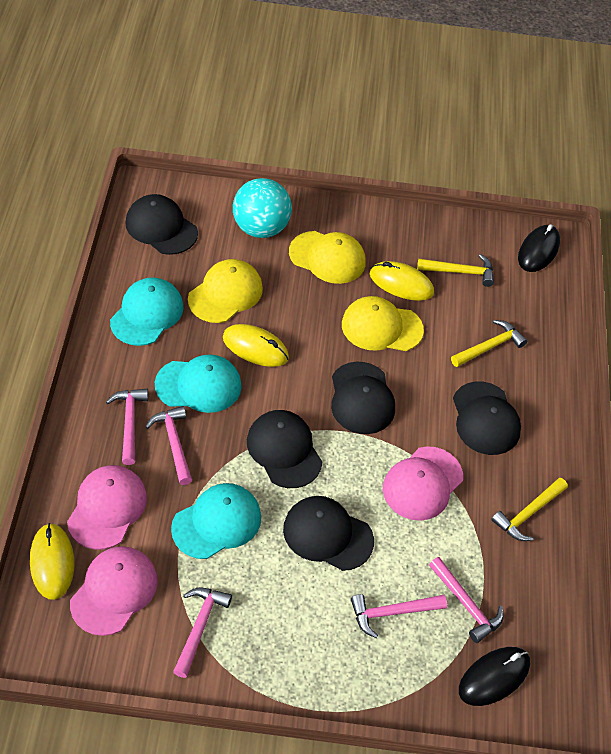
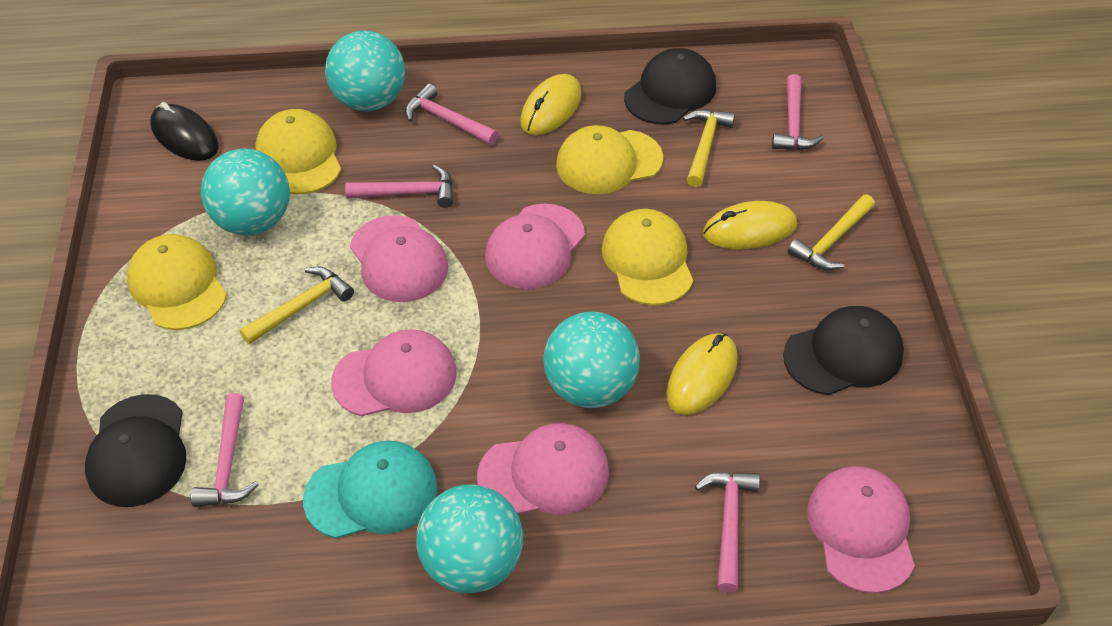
black cap: [125,194,198,255] [247,410,323,488] [283,496,374,571] [331,361,395,434] [453,381,521,455] = 5 -> [85,394,186,507] [624,48,716,124] [783,306,904,395] = 3
black mouse: [459,647,530,706] [518,224,560,272] = 2 -> [150,102,219,161] = 1
pink cap: [67,465,147,550] [70,546,158,636] [383,446,463,521] = 3 -> [331,329,457,416] [350,215,448,302] [477,423,609,515] [485,204,585,289] [807,466,915,594] = 5
turquoise ball: [233,178,292,238] = 1 -> [201,148,290,236] [325,31,405,111] [416,484,523,593] [543,312,640,408] = 4
turquoise cap: [110,277,184,346] [155,354,242,413] [171,483,261,559] = 3 -> [303,440,437,539] = 1
yellow cap: [188,259,263,323] [289,231,366,284] [342,296,424,351] = 3 -> [127,234,227,330] [255,109,341,194] [556,125,663,194] [602,209,693,305] = 4

